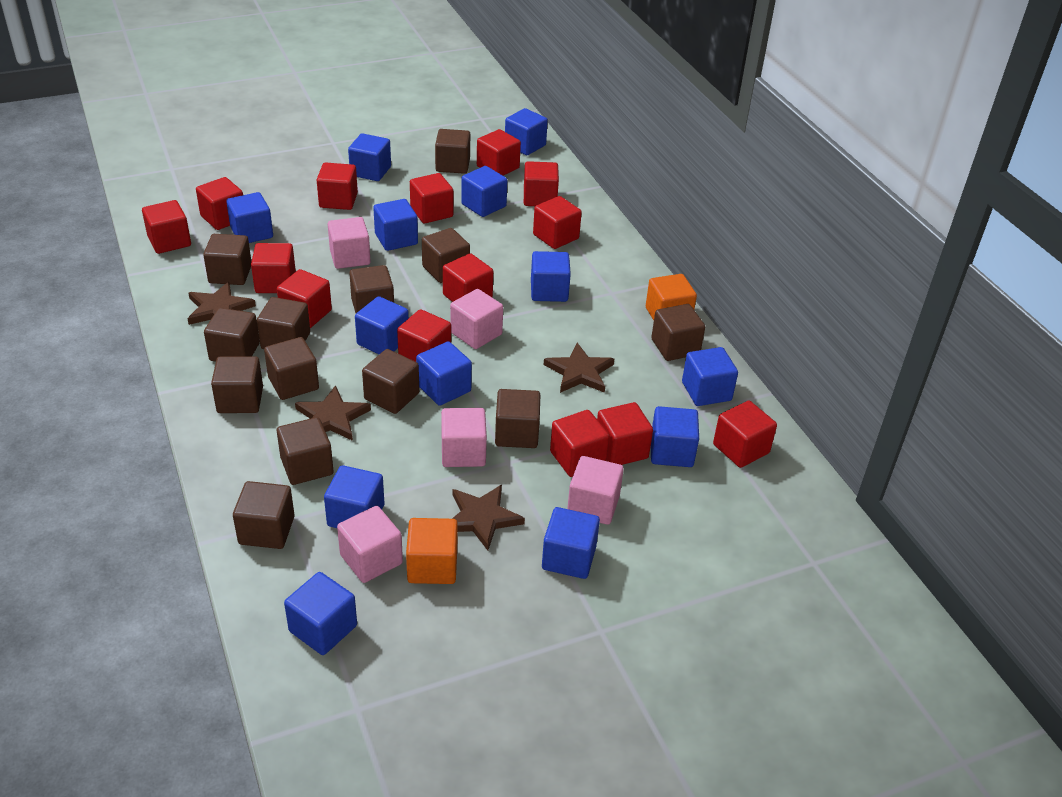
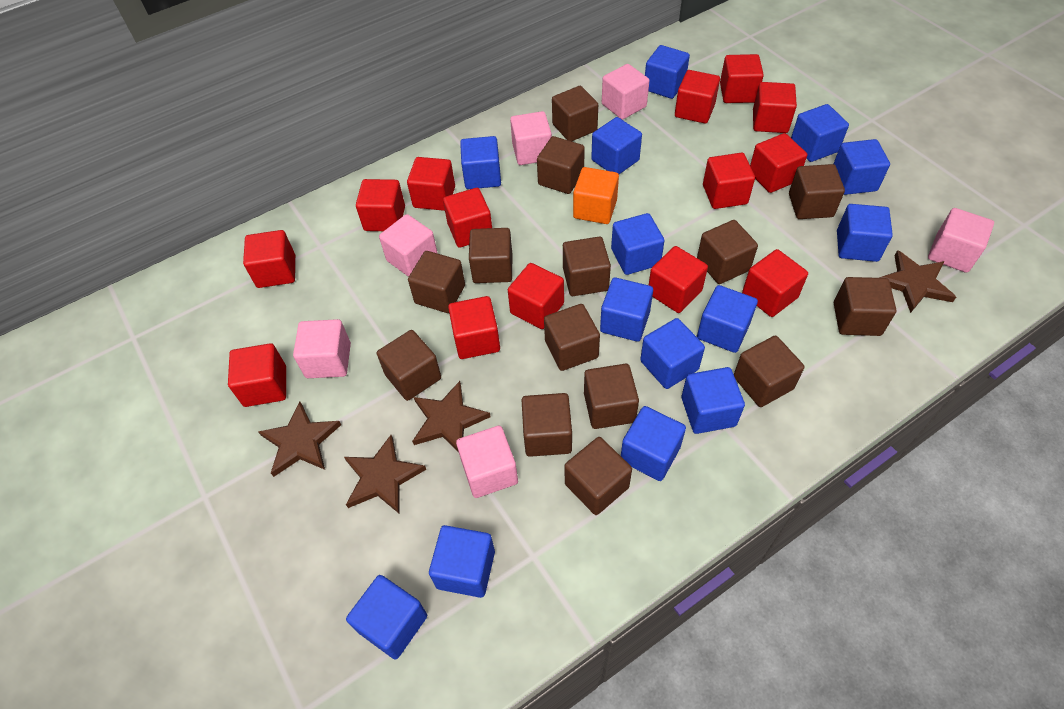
blue cube: [226,192,273,243] [284,572,357,655] [324,465,384,528] [348,133,391,181] [355,296,409,354] [373,199,418,251] [416,341,472,406] [461,166,507,217] [505,108,548,155] [531,251,571,302] [542,507,600,579] [651,406,699,467] [682,347,738,406] = 13 -> [346,575,427,659] [429,525,495,598] [460,136,501,189] [591,117,642,174] [600,277,653,342] [611,213,664,275] [621,406,686,481] [640,318,705,389] [645,45,690,99] [682,367,745,434] [697,285,758,353] [791,104,849,162] [833,139,890,195] [837,204,893,262] = 14
brown cube: [203,234,252,285] [204,308,260,362] [211,356,263,413] [233,481,295,549] [257,297,310,349] [264,337,319,400] [277,417,334,485] [349,265,394,313] [362,349,419,414] [422,228,470,283] [435,129,470,174] [495,389,540,448] [651,304,705,361] = 13 -> [377,330,441,401] [408,251,465,313] [469,228,512,283] [522,393,572,457] [537,136,585,194] [544,304,600,371] [552,86,598,141] [563,237,611,296] [564,437,632,515] [584,364,639,429] [697,220,758,284] [734,336,804,407] [789,164,845,219] [834,277,896,336] = 14
orange cube: [406,518,457,584] [646,274,697,320] = 2 -> [573,167,619,224] = 1
pink cube: [328,217,371,269] [337,506,403,583] [441,408,487,467] [450,289,503,349] [567,456,624,525] = 5 -> [293,319,351,378] [379,214,438,277] [456,426,518,498] [510,111,552,165] [602,64,649,119] [928,208,994,273] = 6

